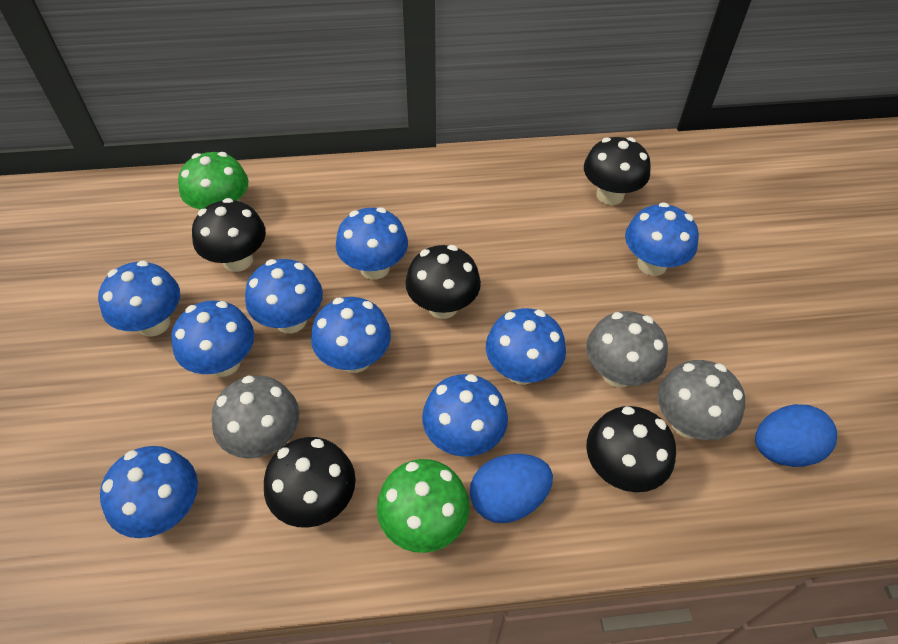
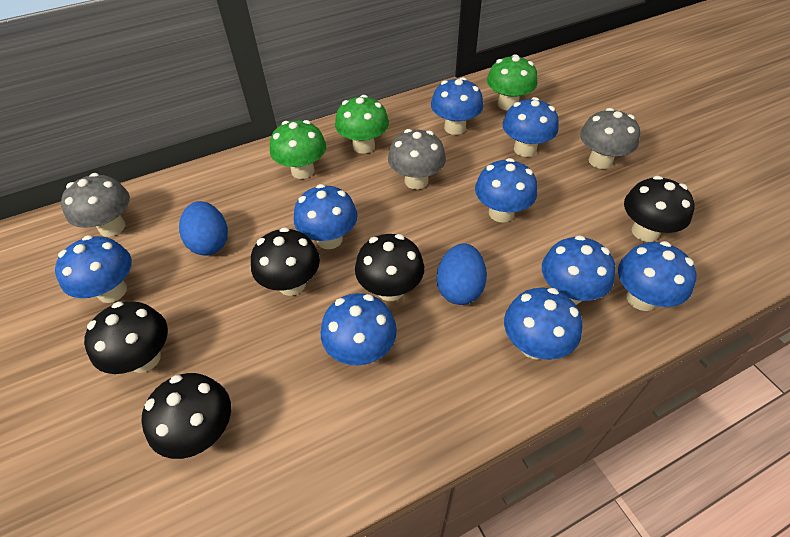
green mushroom: [178,152,248,210] [377,459,470,553] = 2 -> [270,120,326,179] [335,95,389,154] [487,54,537,110] = 3

